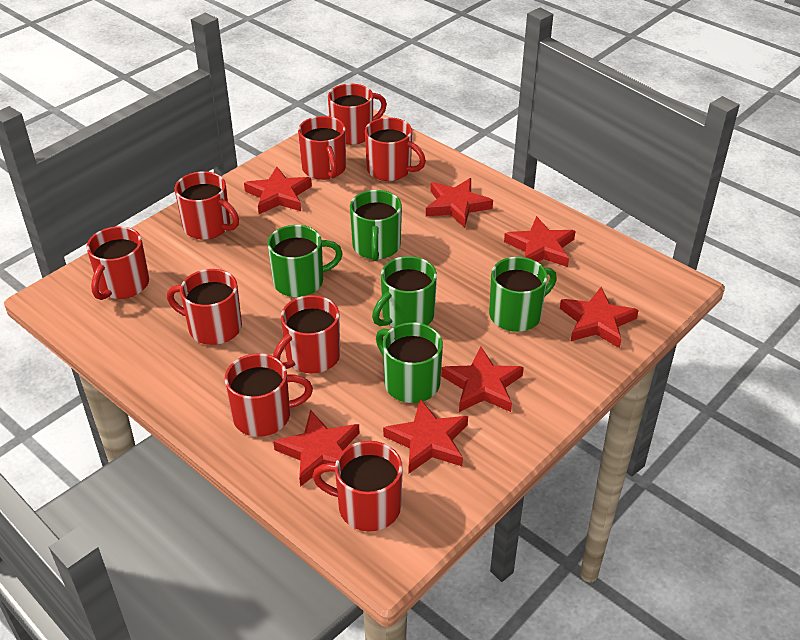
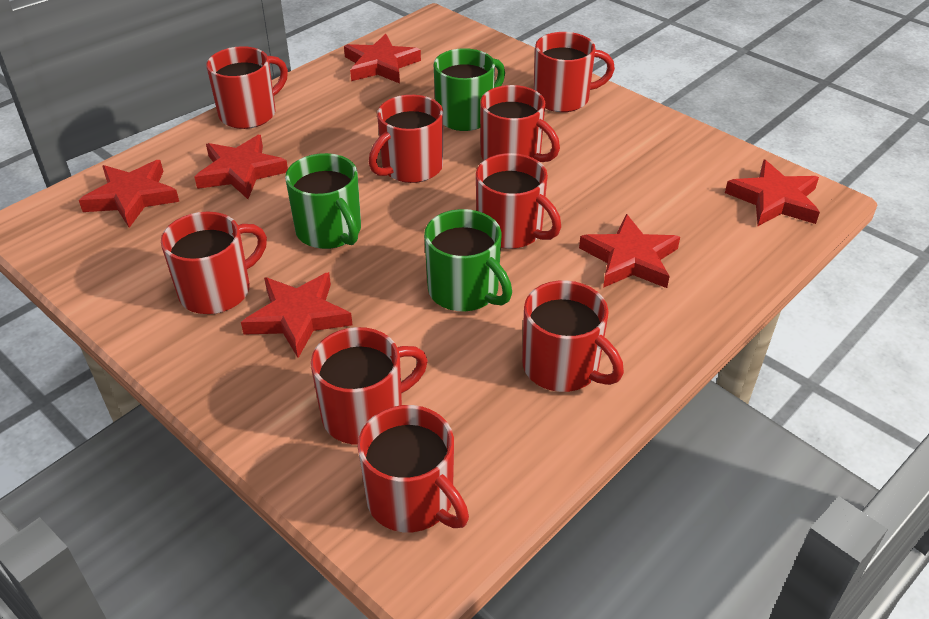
green mug: [267,225,343,297] [350,190,402,261] [372,256,437,327] [376,322,443,403] [489,257,557,332] = 5 -> [285,153,361,249] [424,209,512,311] [434,48,505,131] = 3
red star: [244,167,312,214] [273,410,359,487] [383,399,468,473] [426,178,493,228] [441,347,524,412] [504,216,576,267] [560,287,639,348] = 7 -> [79,160,179,228] [195,135,288,199] [241,272,352,358] [344,34,421,84] [579,214,680,288] [725,160,820,226] = 6

